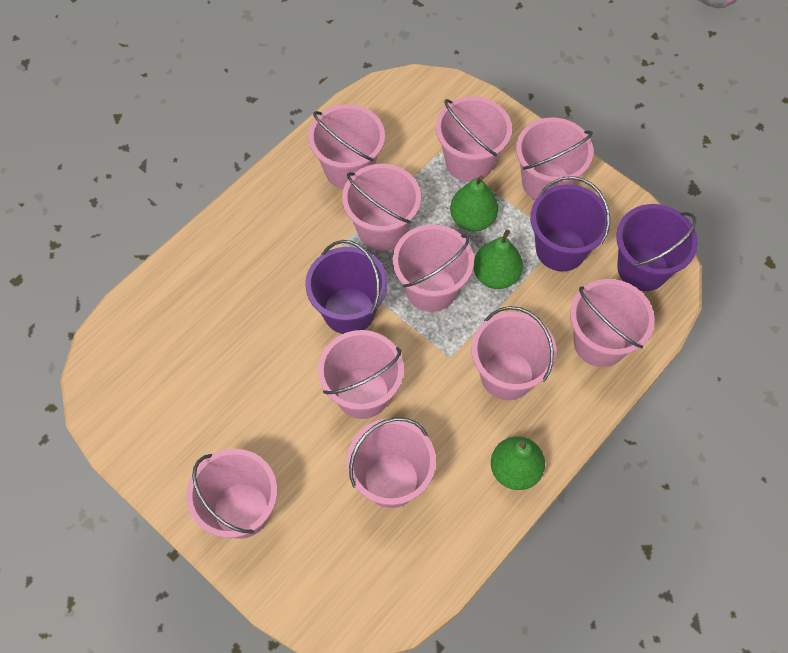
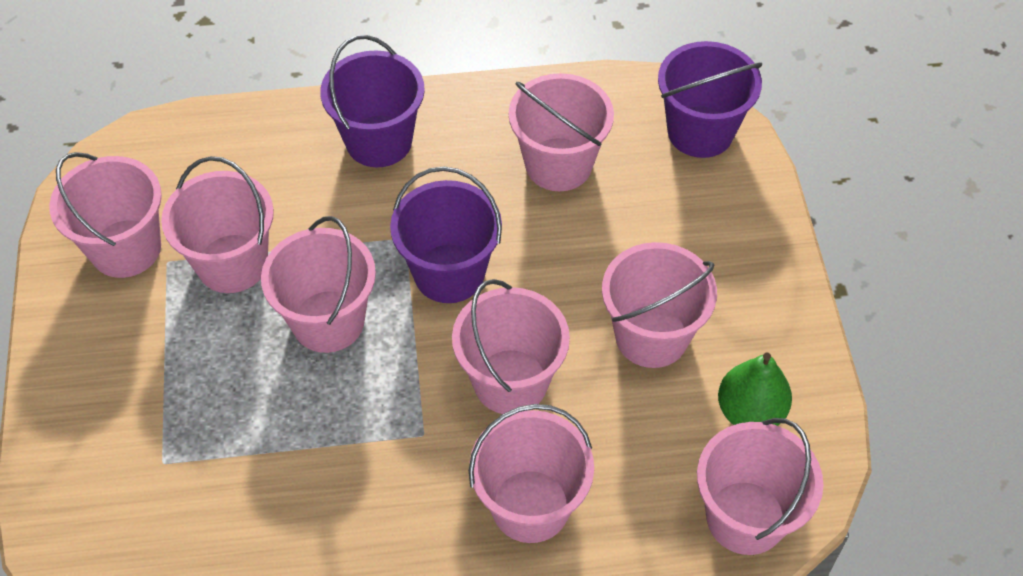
green pear: [450,175,498,231] [473,229,523,289] [491,436,545,490] = 3 -> [718,353,792,426] = 1
pink bucket: [186,449,277,539] [309,104,385,189] [318,330,404,419] [342,164,421,250] [347,417,436,508] [393,224,474,312] [436,96,512,182] [471,306,557,400] [516,117,593,200] [570,279,655,367] = 10 -> [49,152,162,278] [161,156,274,293] [261,216,376,353] [452,279,570,414] [469,404,594,543] [509,73,614,191] [602,242,717,368] [697,418,824,555] = 8

